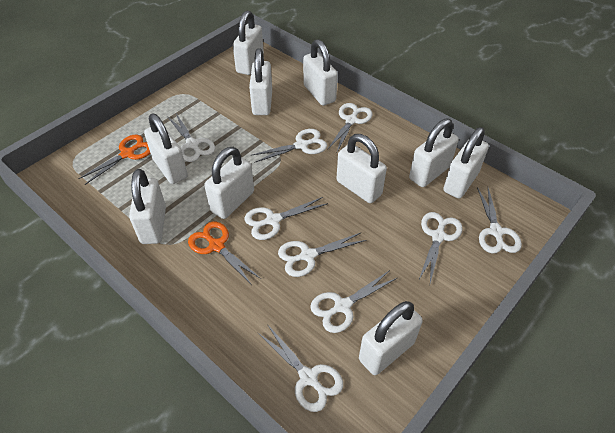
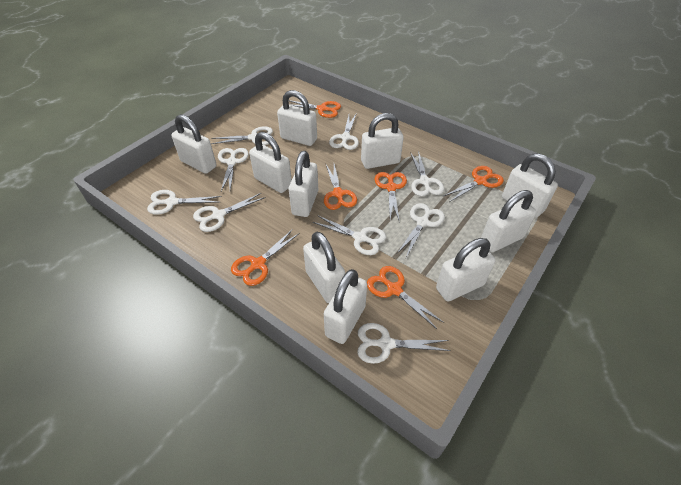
orange scissors: [78,135,151,185] [188,221,261,285] = 2 -> [231,229,300,286] [289,100,341,118] [324,164,357,210] [367,266,444,329] [375,172,407,222] [444,166,504,202] = 6

